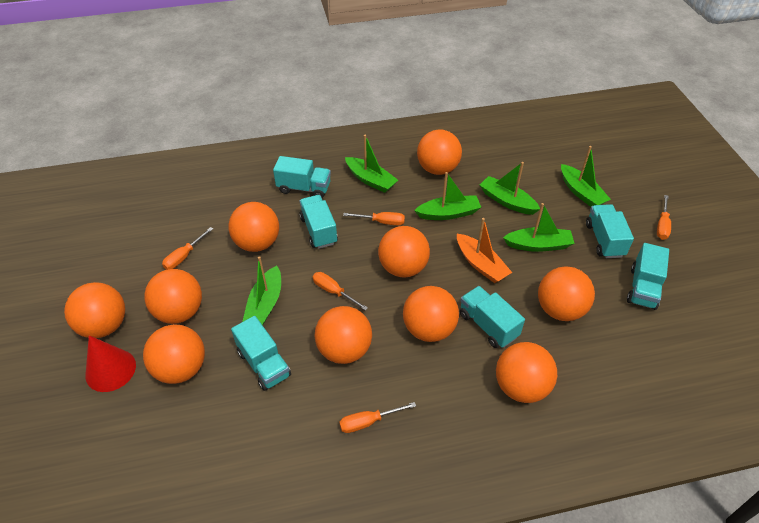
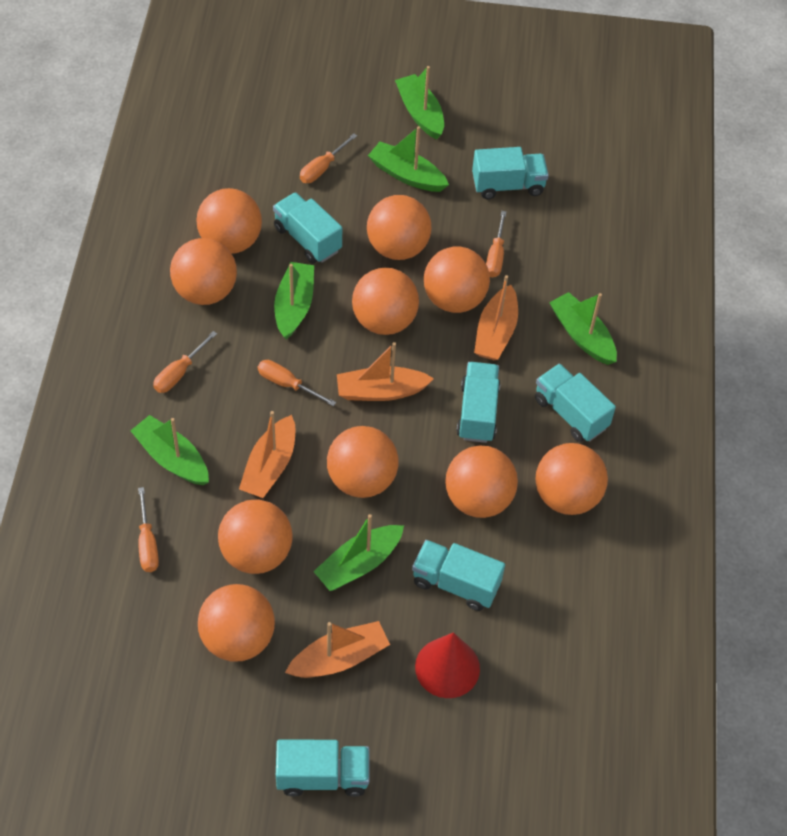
orange boat: [457,218,512,283] = 1 -> [239,411,296,498] [285,621,390,678] [337,342,434,401] [474,275,518,360] = 4

